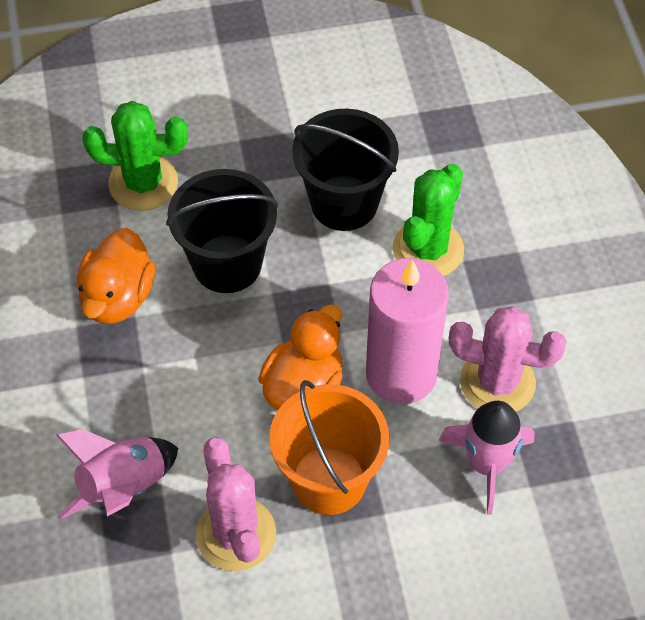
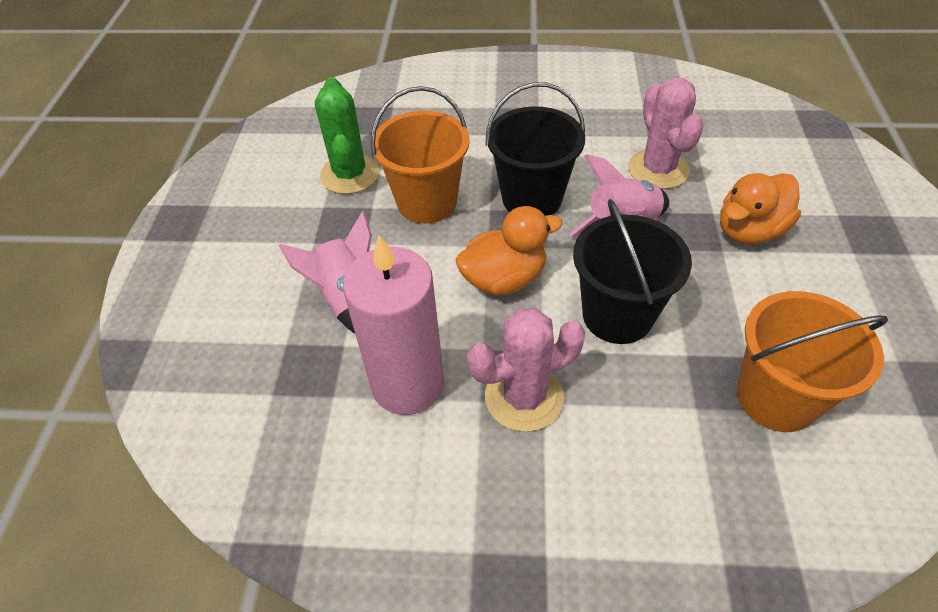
green cactus: [82,101,188,211] [393,164,464,276] = 2 -> [315,77,379,194] = 1
orange bucket: [269,380,389,515] = 1 -> [371,86,470,223] [737,291,888,432] = 2

